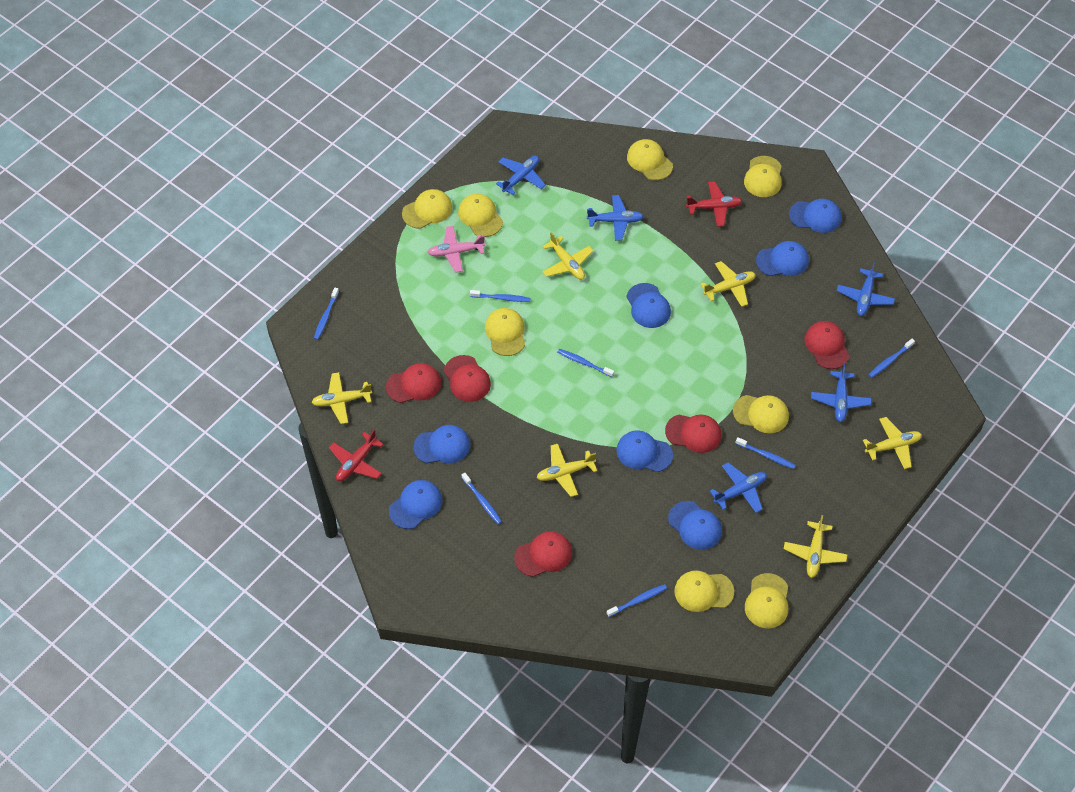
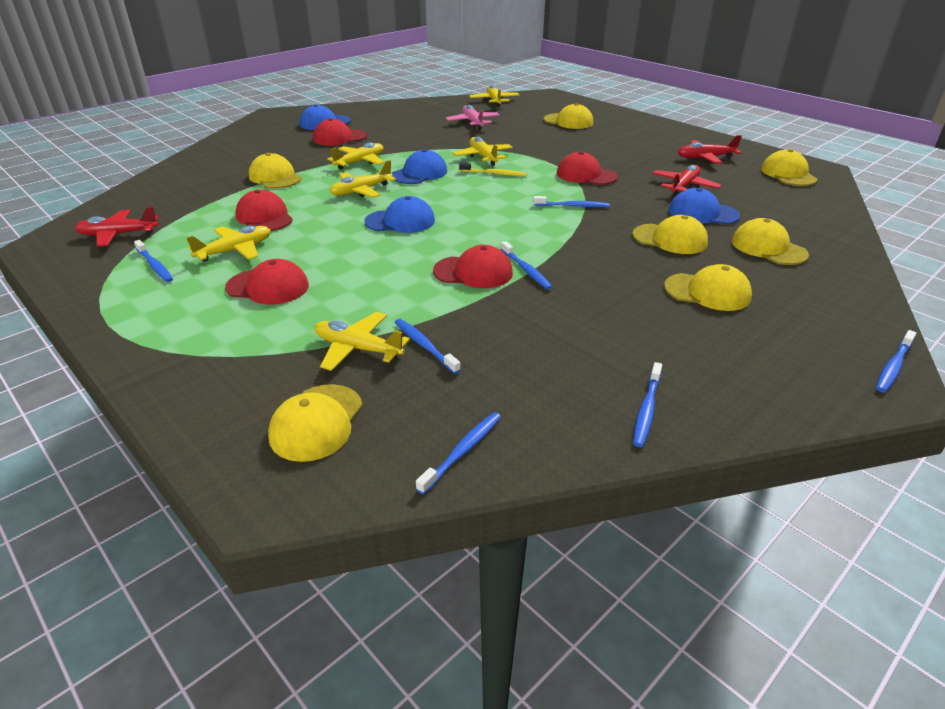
blue cap: [389,480,442,529] [413,425,470,463] [616,430,673,472] [626,283,671,328] [668,501,722,550] [756,241,809,276] [789,199,842,233] = 7 -> [299,104,351,130] [364,196,435,233] [392,149,447,184] [668,188,740,224] = 4
blue plane: [496,156,546,195] [587,195,644,241] [710,462,767,513] [811,364,871,422] [837,262,895,316] = 5 -> none = 0
red plane: [329,430,384,481] [686,181,742,227] = 2 -> [74,207,159,246] [652,165,721,196] [678,135,742,164] = 3
yellow cap: [402,189,452,229] [458,194,503,237] [485,308,525,356] [627,139,673,180] [674,570,734,612] [733,395,789,433] [744,156,782,197] [745,573,788,628] = 8 -> [249,153,302,189] [268,384,363,462] [544,103,593,129] [632,215,708,254] [664,264,752,311] [732,218,809,265] [761,149,817,186] = 7
yellow toothbrush: none = 0 -> [459,163,527,177] = 1

